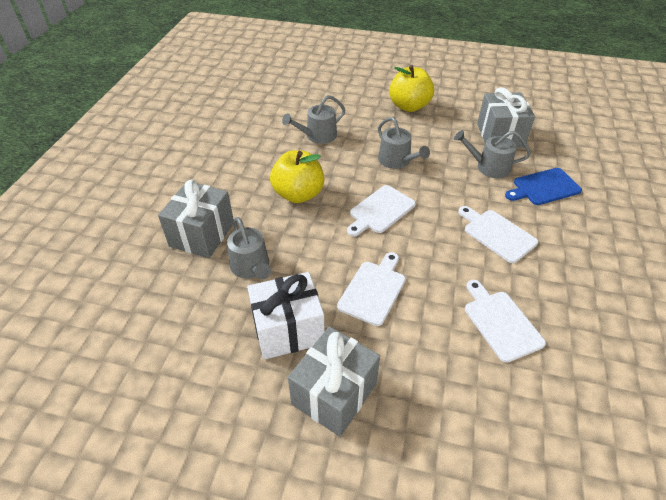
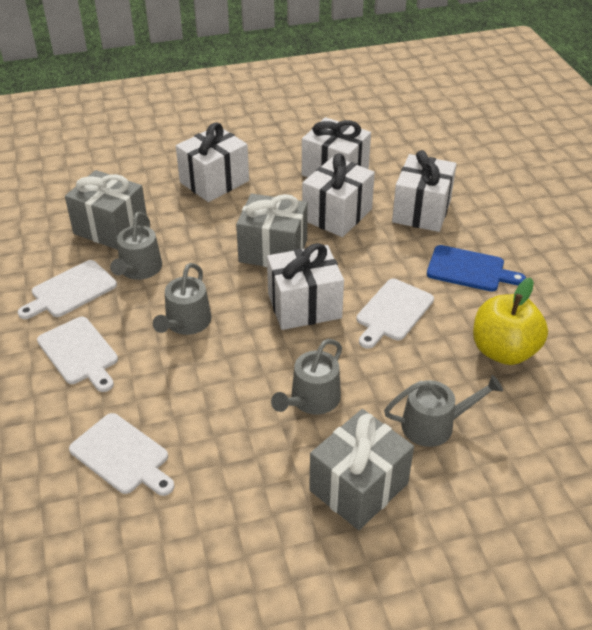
white gift: [247,272,325,360] = 1 -> [176,122,249,202] [267,243,344,330] [302,117,371,177] [302,153,375,237] [392,150,457,232] = 5
yellow apple: [270,150,324,203] [389,65,434,112] = 2 -> [473,278,548,365] = 1

